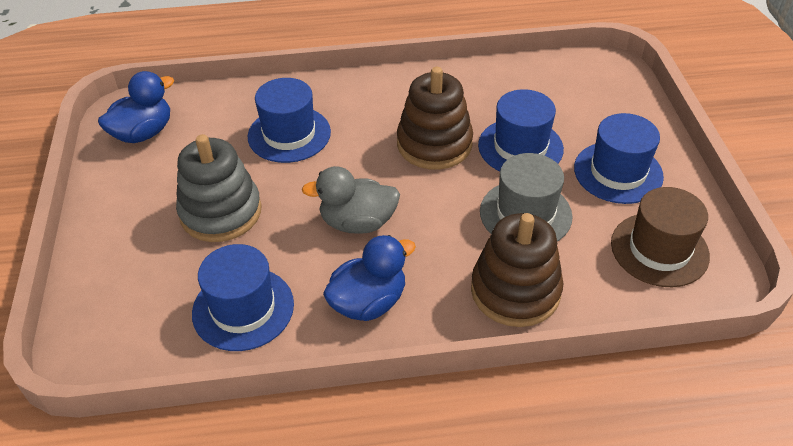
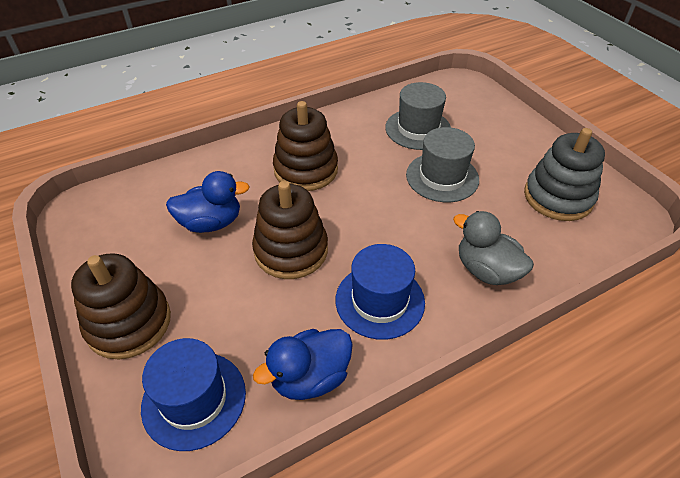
blue hat: [192,244,294,351] [248,78,331,163] [478,89,564,171] [574,113,664,204] = 4 -> [141,338,246,451] [336,244,425,340] = 2
brown hat: [611,187,710,287] = 1 -> none = 0
brown stacking toy: [397,67,473,170] [471,213,564,327] = 2 -> [71,253,171,359] [252,181,328,279] [273,101,338,191] = 3
grey hat: [480,153,573,242] = 1 -> [385,82,451,150] [406,127,479,202] = 2

